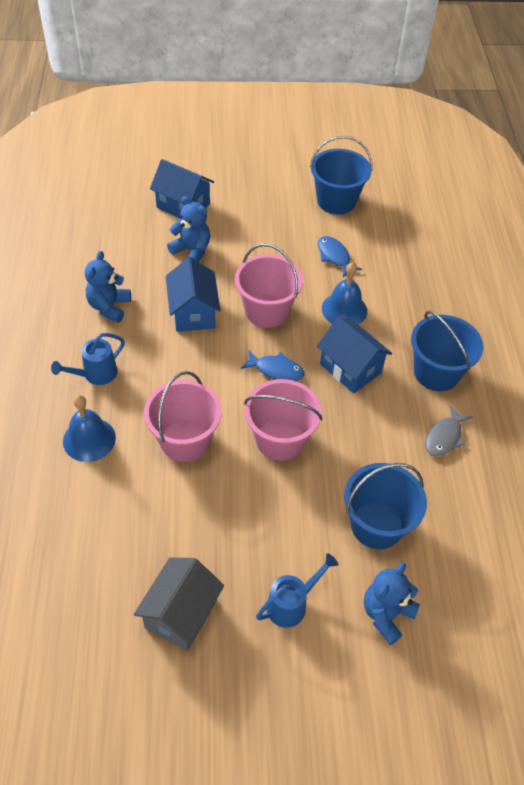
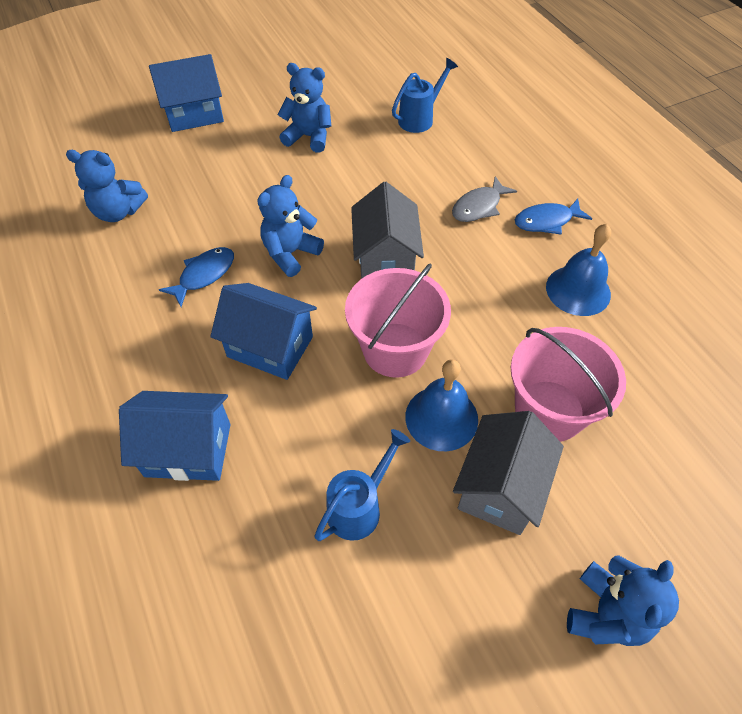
blue bucket: [310,136,372,214] [344,463,427,549] [411,311,483,391] = 3 -> none = 0
blue teddy bear: [85,251,131,323] [167,196,210,262] [364,563,420,645] = 3 -> [66,150,148,222] [257,175,324,277] [278,63,331,153] [567,556,679,646] = 4
grey house: [134,557,224,651] = 1 -> [351,182,424,279] [453,411,564,535] = 2
pink bucket: [144,371,222,462] [235,243,303,328] [244,379,322,461] = 3 -> [345,264,451,378] [511,327,626,442] = 2

